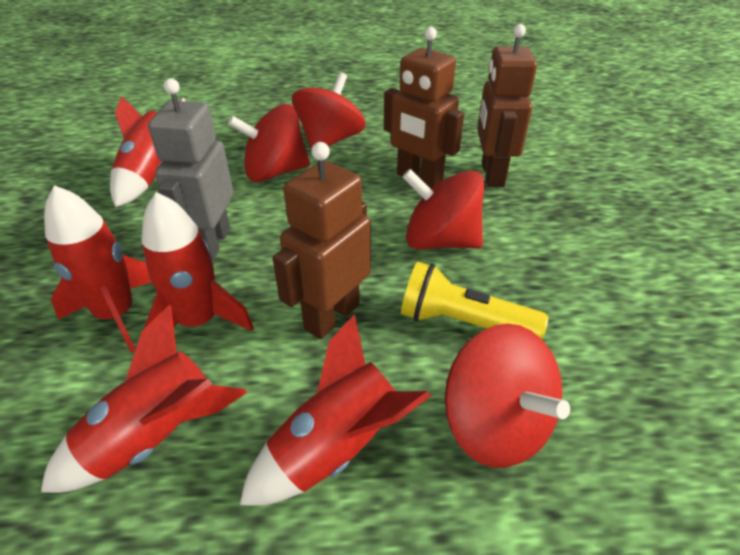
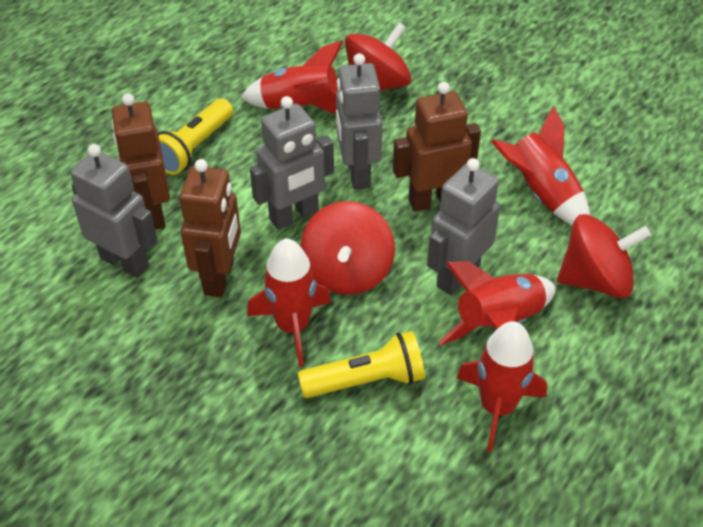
grey robot: [148,78,233,260] = 1 -> [70,144,158,278] [250,96,334,230] [336,53,383,190] [427,158,500,295] = 4
red spinning top: [228,104,310,182] [292,72,366,150] [402,169,484,250] [445,324,570,468] = 4 -> [301,201,395,295] [345,22,411,91] [557,214,651,298] = 3
yellow flashlight: [401,261,548,339] = 1 -> [158,98,233,175] [298,331,425,398] = 2

